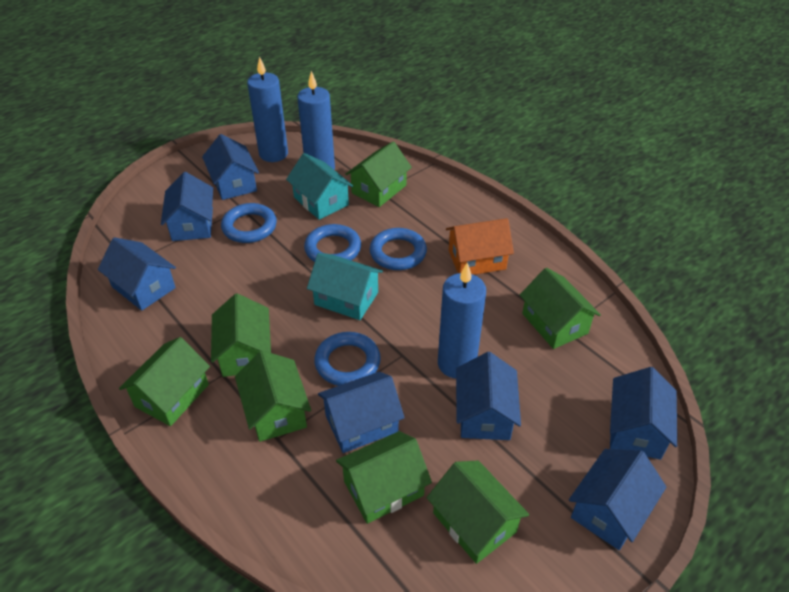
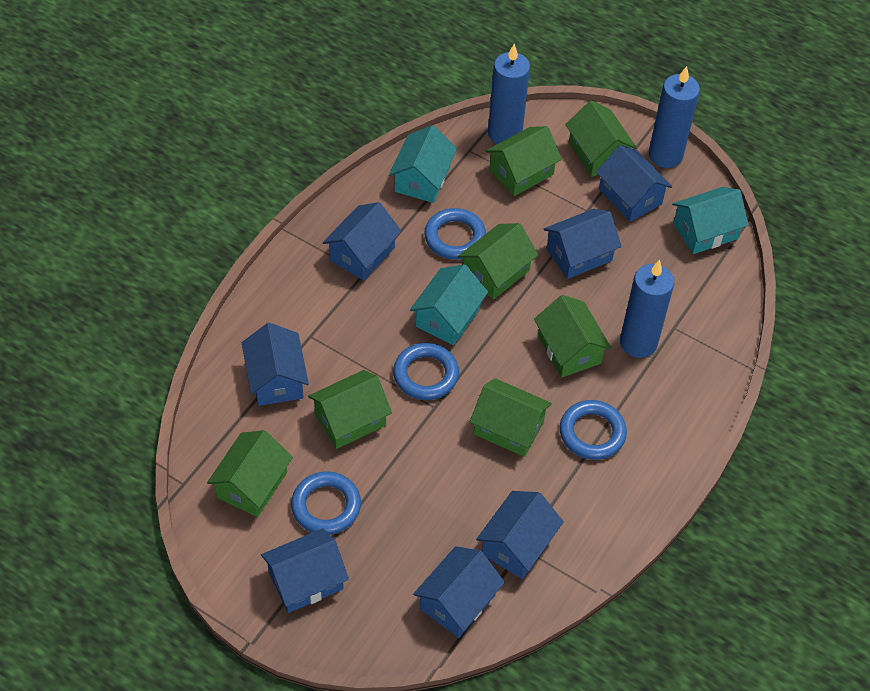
orange house: [446,218,514,275] = 1 -> none = 0
turquoise house: [286,153,353,220] [307,253,383,320] = 2 -> [389,125,457,203] [410,264,488,345] [672,187,749,254] = 3

